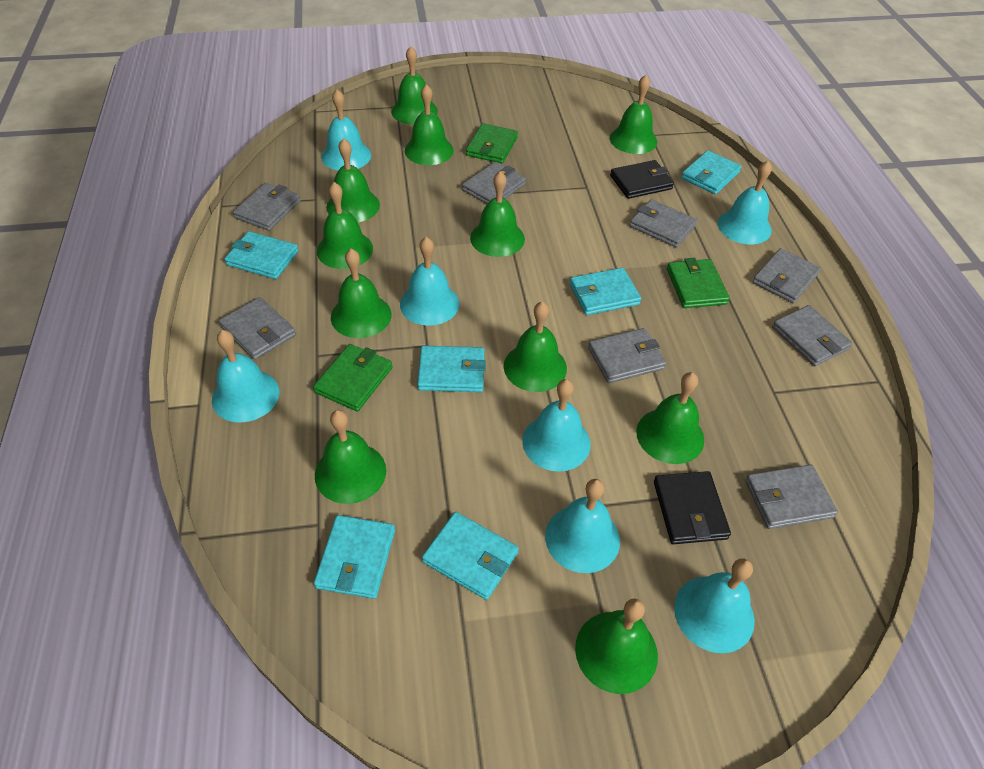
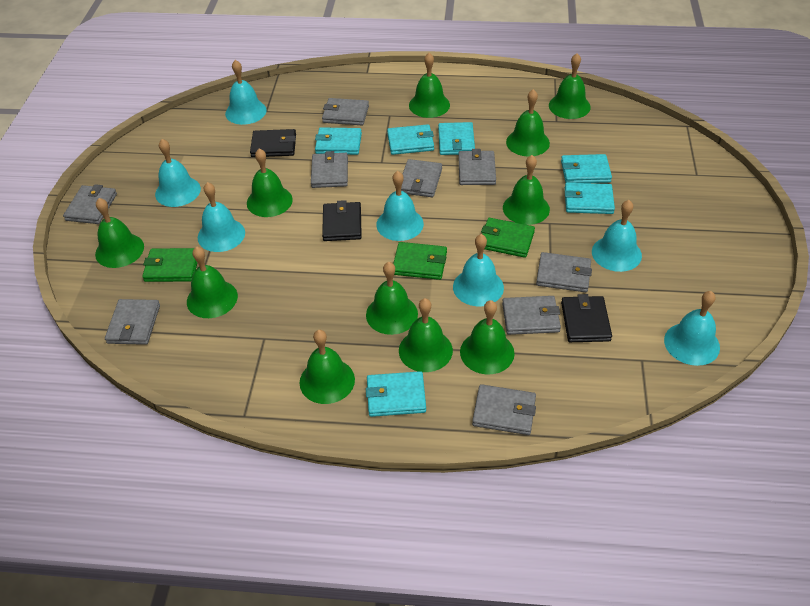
black wallet: [610,160,674,199] [654,471,731,544] = 2 -> [250,129,296,157] [322,200,362,241] [561,294,612,342] = 3
grey wallet: [219,297,296,360] [233,183,301,231] [462,162,526,204] [588,328,666,383] [630,199,698,248] [745,464,838,529] [753,248,821,303] [772,305,853,366] = 8 -> [63,184,117,224] [105,299,160,345] [311,151,348,188] [322,98,369,125] [401,159,442,197] [458,149,496,185] [472,384,536,435] [502,296,561,335] [536,252,592,292] = 9

